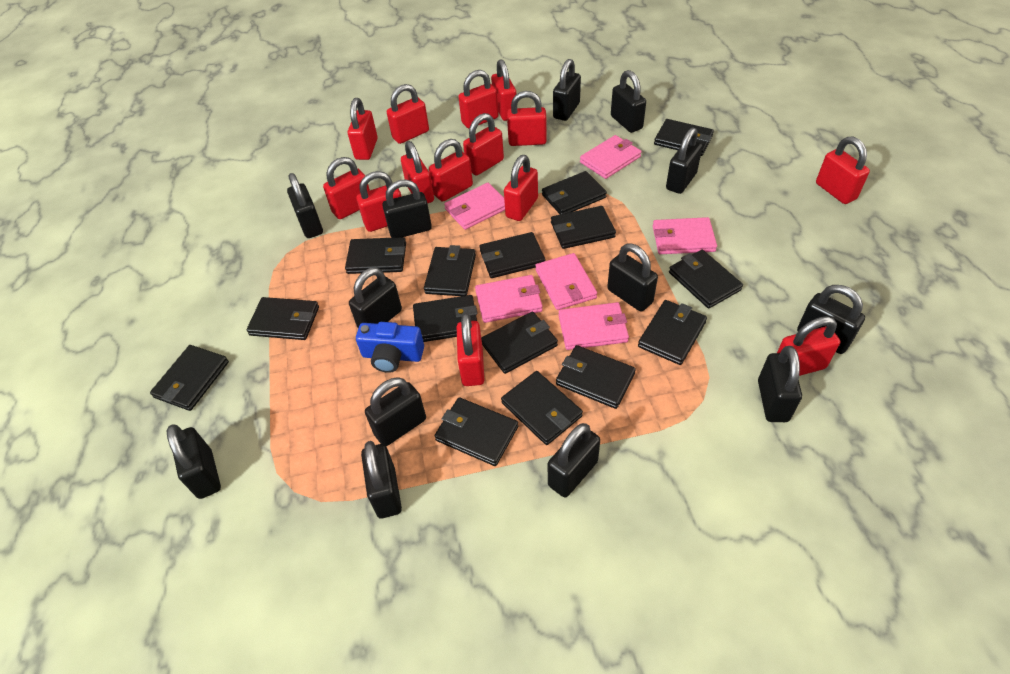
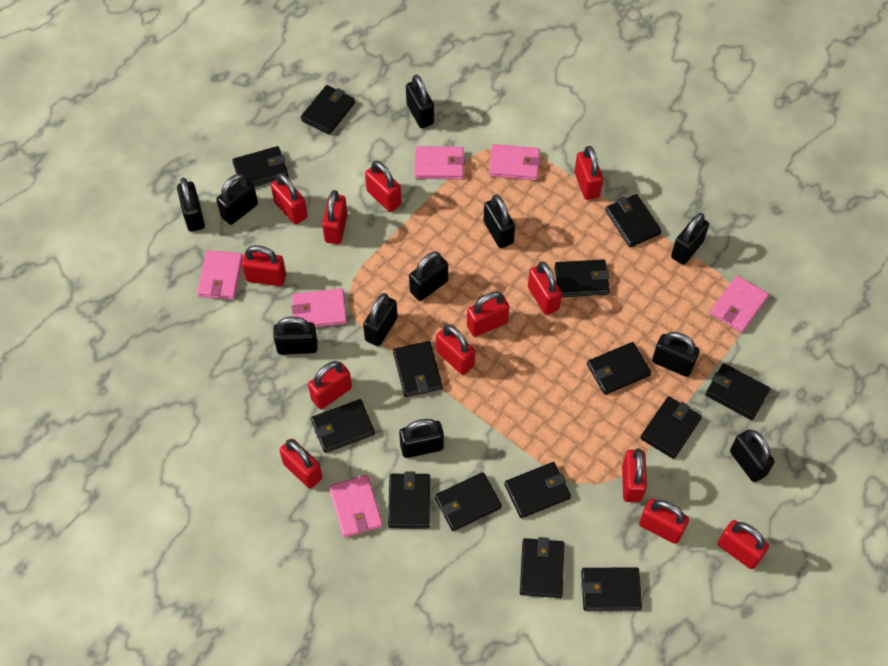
black padlock: [166,425,221,499] [287,173,323,238] [349,267,402,328] [361,441,402,518] [365,377,426,446] [382,179,432,238] [548,423,600,498] [553,59,581,121] [607,244,658,311] [611,70,646,133] [666,128,703,194] [758,346,802,422] [797,285,865,354] = 13 -> [177,178,205,232] [216,174,258,225] [274,317,318,355] [363,293,398,346] [399,419,444,458] [406,75,434,128] [409,252,448,301] [484,195,515,248] [652,332,700,377] [671,213,709,265] [730,429,775,482] = 11
black wallet: [150,345,229,411] [247,297,319,340] [345,237,406,274] [413,295,477,342] [424,245,476,296] [434,397,518,466] [479,232,545,278] [481,311,558,374] [501,371,583,445] [542,171,607,214] [551,206,616,249] [556,345,636,409] [638,300,707,365] [654,119,714,156] [669,250,743,308] = 15 -> [232,146,289,187] [301,85,355,135] [311,399,375,453] [388,471,430,529] [393,341,442,397] [435,472,502,531] [504,462,571,518] [520,537,564,598] [555,259,610,297] [581,568,642,611] [587,342,651,395] [605,194,662,247] [640,396,702,459] [705,363,771,420] = 14
blue camera: [356,322,424,373] = 1 -> none = 0
red padlock: [323,157,370,219] [348,98,378,160] [356,171,402,232] [387,84,429,144] [401,141,434,203] [429,139,473,202] [457,313,484,386] [459,70,498,128] [463,113,504,176] [491,59,516,121] [504,155,538,221] [507,91,547,146] [777,316,840,376] [816,137,870,204] = 14 -> [242,245,286,286] [271,173,308,225] [279,439,322,489] [308,361,352,409] [322,190,348,244] [365,161,401,212] [436,325,475,375] [467,292,509,337] [528,262,562,315] [574,146,603,200] [622,448,647,502] [639,499,689,544] [718,520,769,569] = 13

